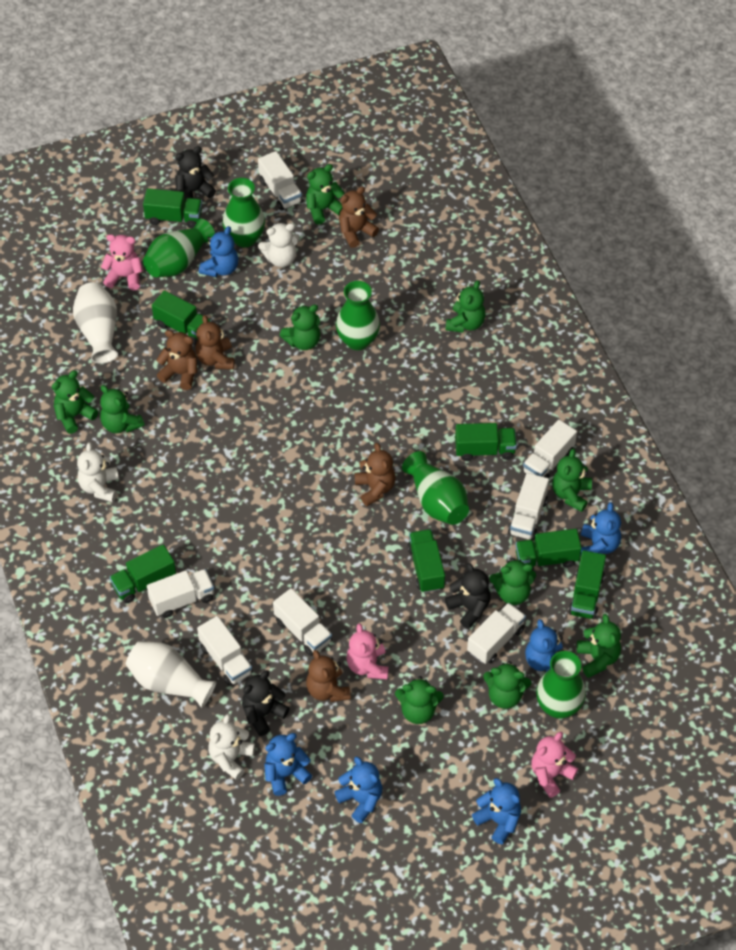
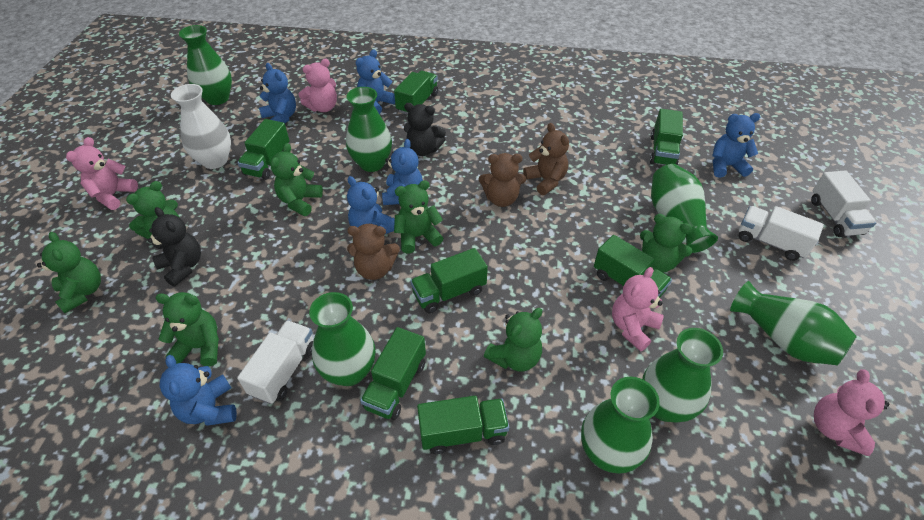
black teddy bear: [175,146,216,202] [242,670,290,736] [445,563,491,629] = 3 -> [148,207,201,287] [404,103,446,156] = 2
brown teddy bear: [156,330,197,390] [195,315,235,370] [306,650,351,702] [339,186,379,248] [355,443,396,506] = 5 -> [347,224,400,280] [479,153,526,207] [523,123,569,195] = 3
green teddy bear: [52,370,98,434] [100,385,144,433] [279,304,320,350] [306,164,344,225] [395,676,444,724] [446,280,486,333] [483,661,532,709] [489,558,536,605] [552,449,592,512] [577,614,621,678] = 10 -> [37,232,101,313] [126,181,180,239] [155,292,219,367] [270,143,323,216] [394,180,443,254] [484,308,542,372] [640,214,692,273] = 7
green vase: [143,219,215,277] [222,178,265,247] [336,281,380,350] [402,451,469,525] [536,651,586,719] = 5 -> [179,25,232,105] [309,292,375,386] [346,87,392,172] [581,377,660,474] [642,328,723,423] [651,164,718,253] [730,281,857,366] = 7
pink teddy bear: [101,234,143,290] [346,623,389,679] [531,732,578,798] = 3 -> [66,137,138,210] [298,58,337,112] [612,267,664,352] [814,369,890,456] = 4
white teddy bear: [77,442,119,502] [208,714,255,780] [258,223,299,267] = 3 -> none = 0
white truck: [147,569,214,618] [197,616,253,686] [258,151,303,211] [273,588,332,656] [467,603,526,664] [508,473,549,540] [522,420,577,478] = 7 -> [237,320,313,404] [739,206,824,261] [811,170,876,237] = 3
white vase: [73,282,118,363] [126,641,217,708] = 2 -> [171,84,231,169] = 1

